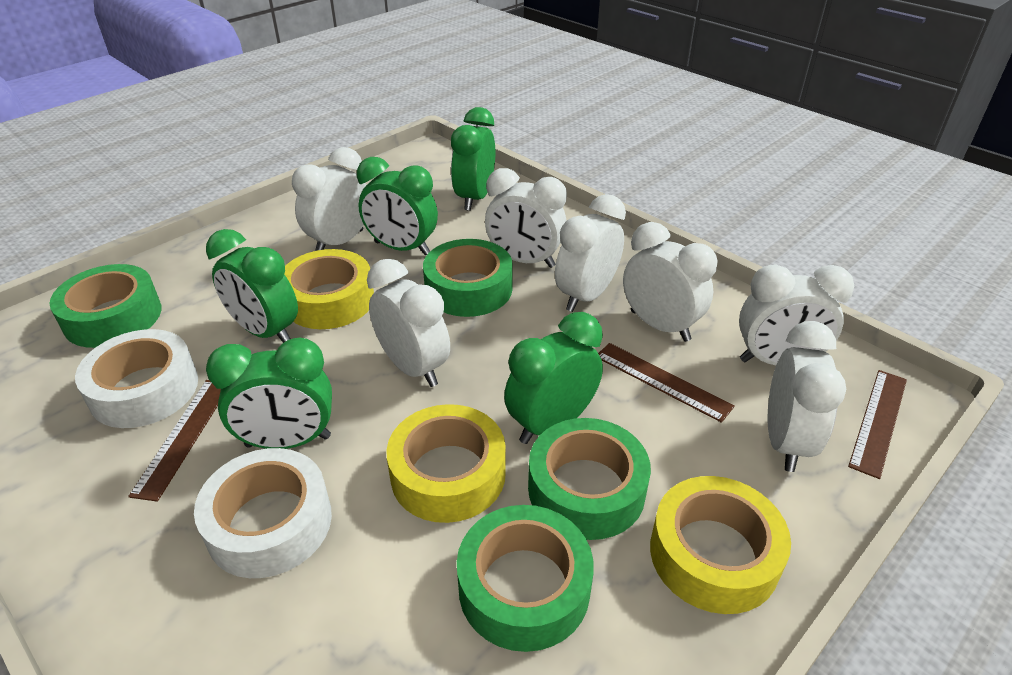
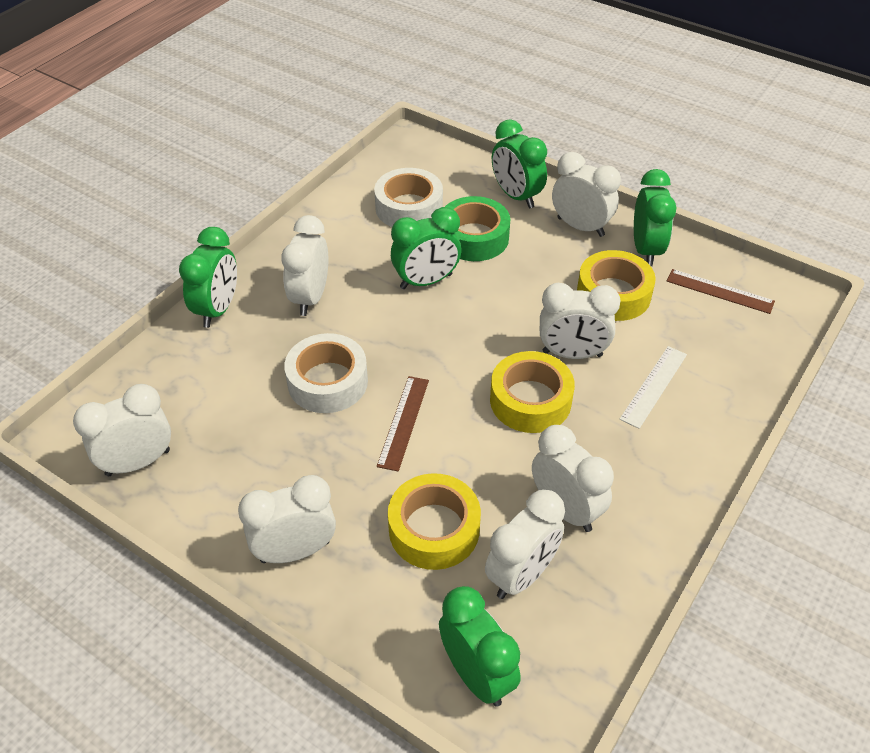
brown ruler: [128,380,221,502] [598,343,735,423] [848,370,907,479] = 3 -> [377,376,429,472] [667,269,775,314] = 2
green tape: [49,264,162,348] [423,239,513,317] [457,505,594,652] [528,418,651,540] = 4 -> [445,196,510,261] = 1
white ruler: none = 0 -> [619,346,687,429] = 1

